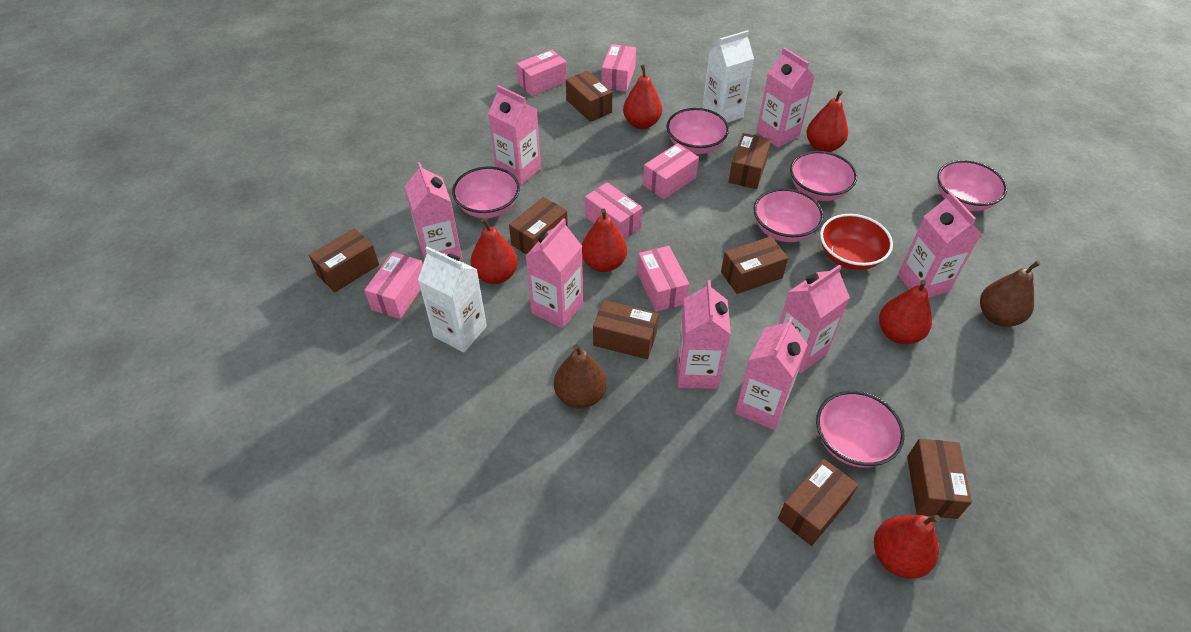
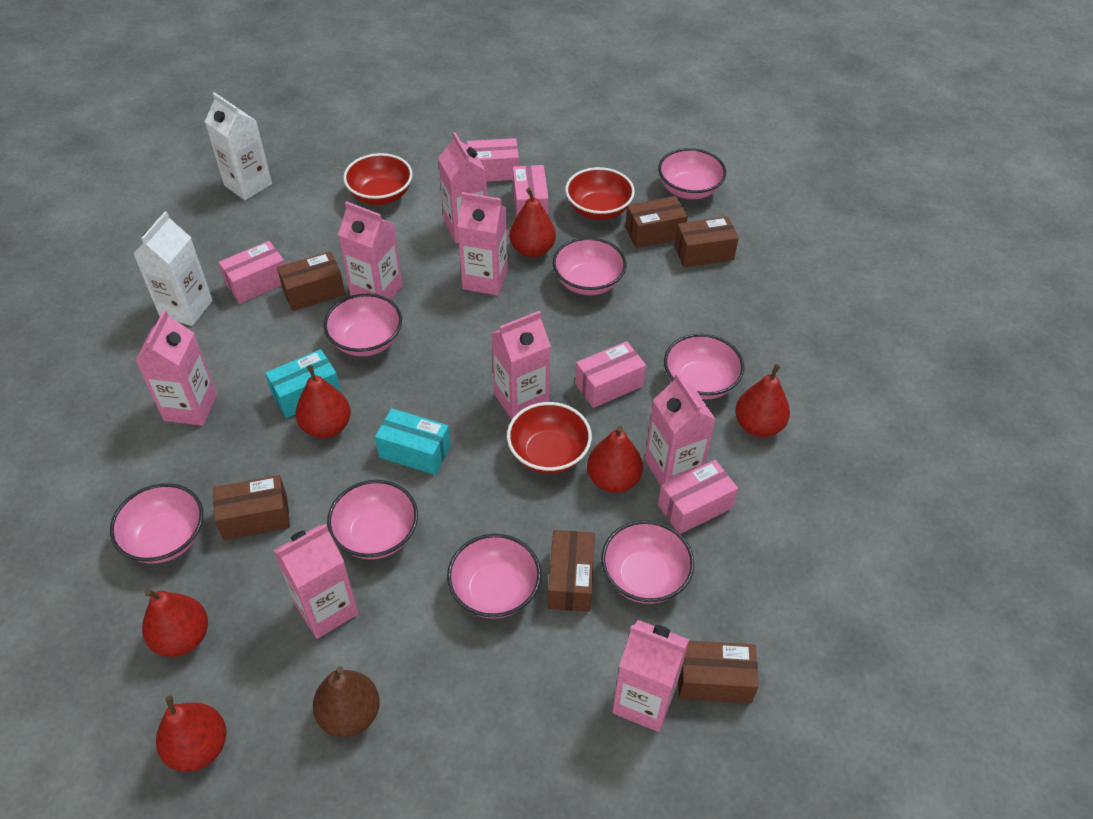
brown box: [309,228,379,292] [509,197,568,255] [566,71,613,122] [593,300,659,359] [721,236,788,294] [729,133,771,189] [778,459,858,546] [907,439,972,519] = 8 -> [213,475,290,540] [277,251,345,311] [548,530,595,612] [625,196,688,248] [674,216,739,268] [678,641,759,704] = 6
brown pear: [554,344,607,409] [980,261,1041,327] = 2 -> [313,666,380,737] = 1
pink bowl: [452,166,520,218] [666,108,729,154] [754,188,824,242] [790,151,857,201] [816,391,905,468] [937,160,1007,211] = 6 -> [110,483,203,564] [324,294,402,356] [327,480,418,559] [447,534,541,619] [553,237,626,295] [602,520,694,604] [658,148,726,199] [664,334,744,400] = 8
pink box: [364,252,423,319] [517,49,567,96] [585,182,643,240] [602,44,636,92] [637,246,689,312] [643,143,699,200] = 6 -> [219,241,285,304] [467,138,519,182] [513,165,549,217] [575,341,646,408] [658,460,738,534] = 5
red bowl: [820,214,893,270] = 1 -> [343,153,413,205] [507,402,592,474] [565,167,635,220] = 3
turquoise box: none = 0 -> [265,349,341,418] [375,408,451,475] = 2

